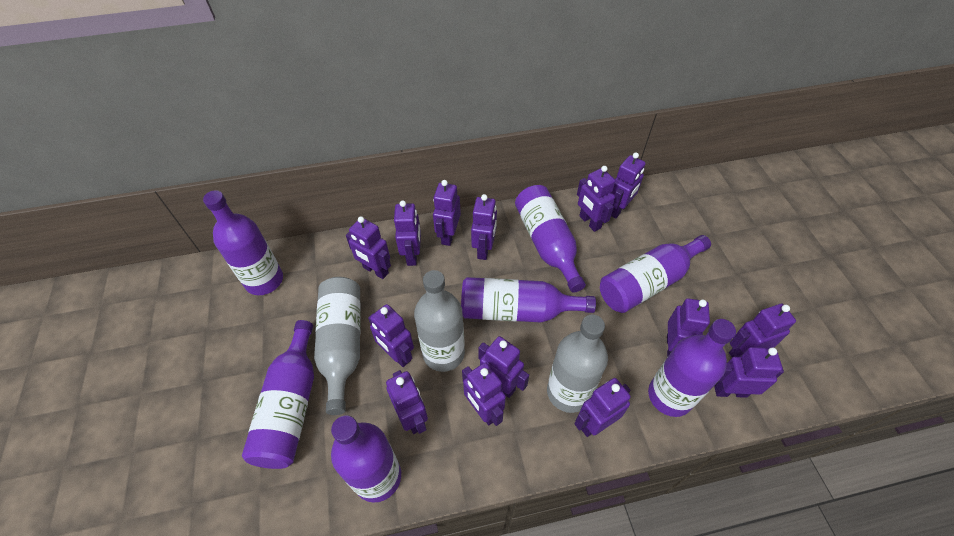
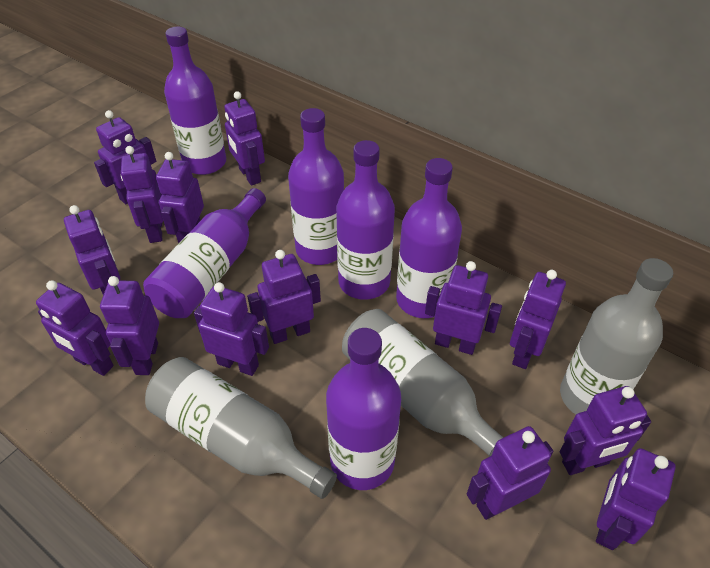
purple bottle: [203,190,283,295] [242,320,314,469] [331,415,401,503] [461,277,596,322] [515,185,586,292] [600,235,711,313] [648,319,736,417] = 7 -> [143,188,266,318] [164,27,226,175] [288,108,344,265] [326,328,401,490] [336,140,395,300] [396,158,462,318] = 6

